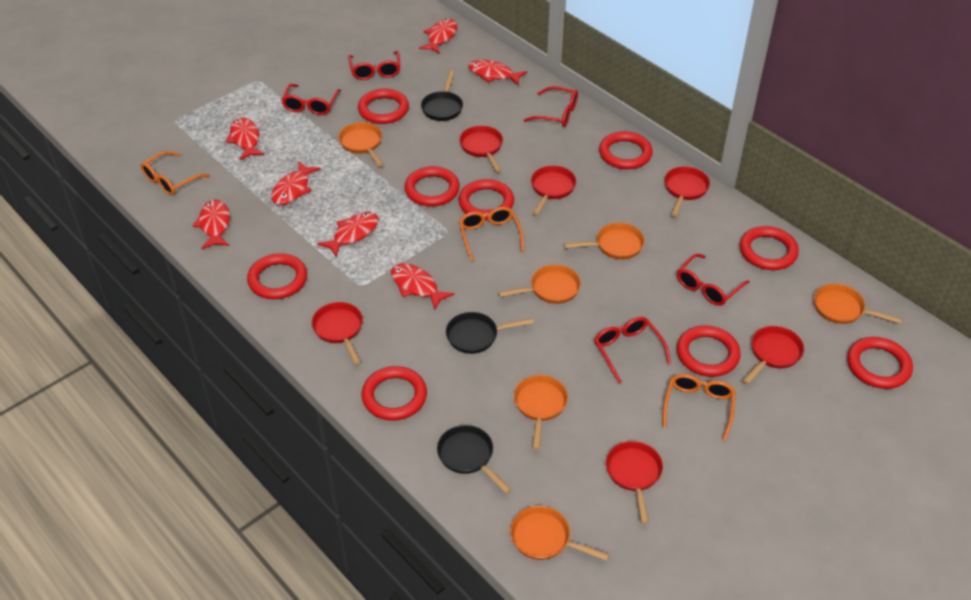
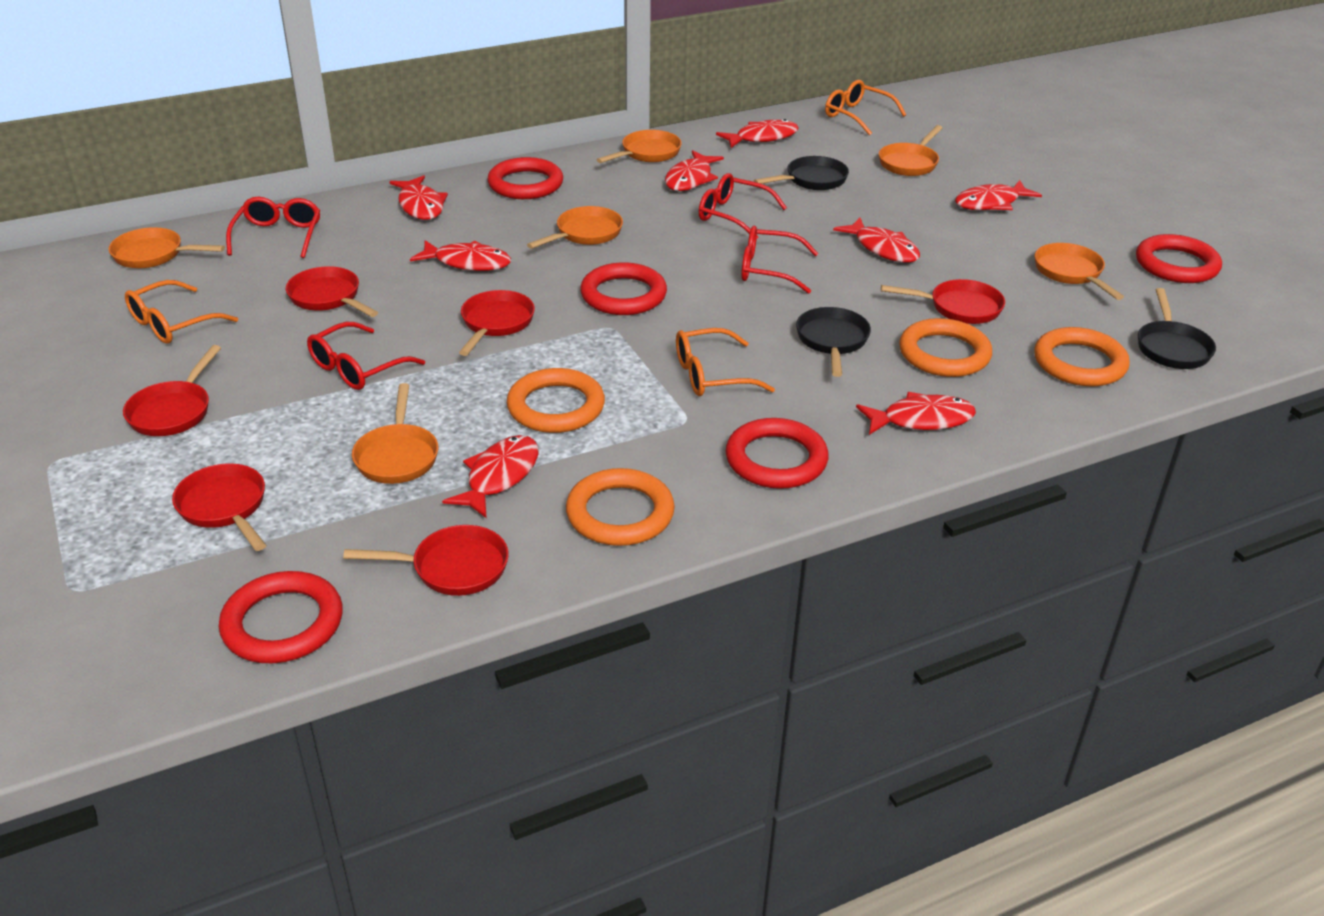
orange ring: none = 0 -> [507,368,605,433] [566,468,675,546] [899,318,992,377] [1034,327,1130,386] = 4
red fish: [192,200,230,249] [226,118,265,160] [271,161,321,205] [317,212,379,257] [391,263,455,310] [419,19,457,54] [468,60,527,86] = 7 -> [390,175,448,220] [410,240,511,271] [442,435,538,518] [665,150,724,191] [716,119,799,148] [833,218,920,263] [856,392,976,435] [955,180,1042,210] = 8
red glasses: [281,84,341,115] [348,51,400,80] [524,86,578,127] [594,317,671,383] [677,254,750,306] = 5 -> [226,197,320,258] [307,322,425,390] [699,173,787,238] [741,226,818,294] = 4
red ring: [247,253,307,299] [358,89,409,124] [362,366,427,421] [404,166,460,206] [458,179,514,220] [599,131,653,169] [677,325,741,377] [740,226,799,270] [847,337,913,389] = 9 -> [219,571,343,663] [487,157,563,199] [580,262,667,315] [725,418,828,489] [1136,234,1222,283] = 5

